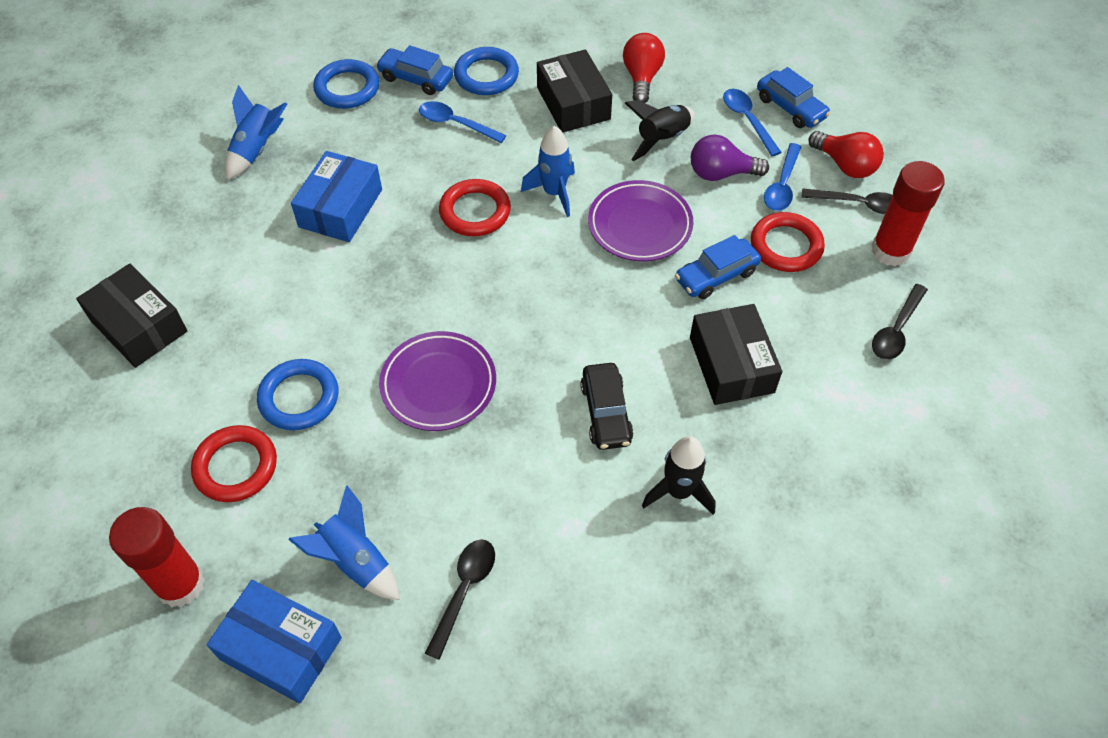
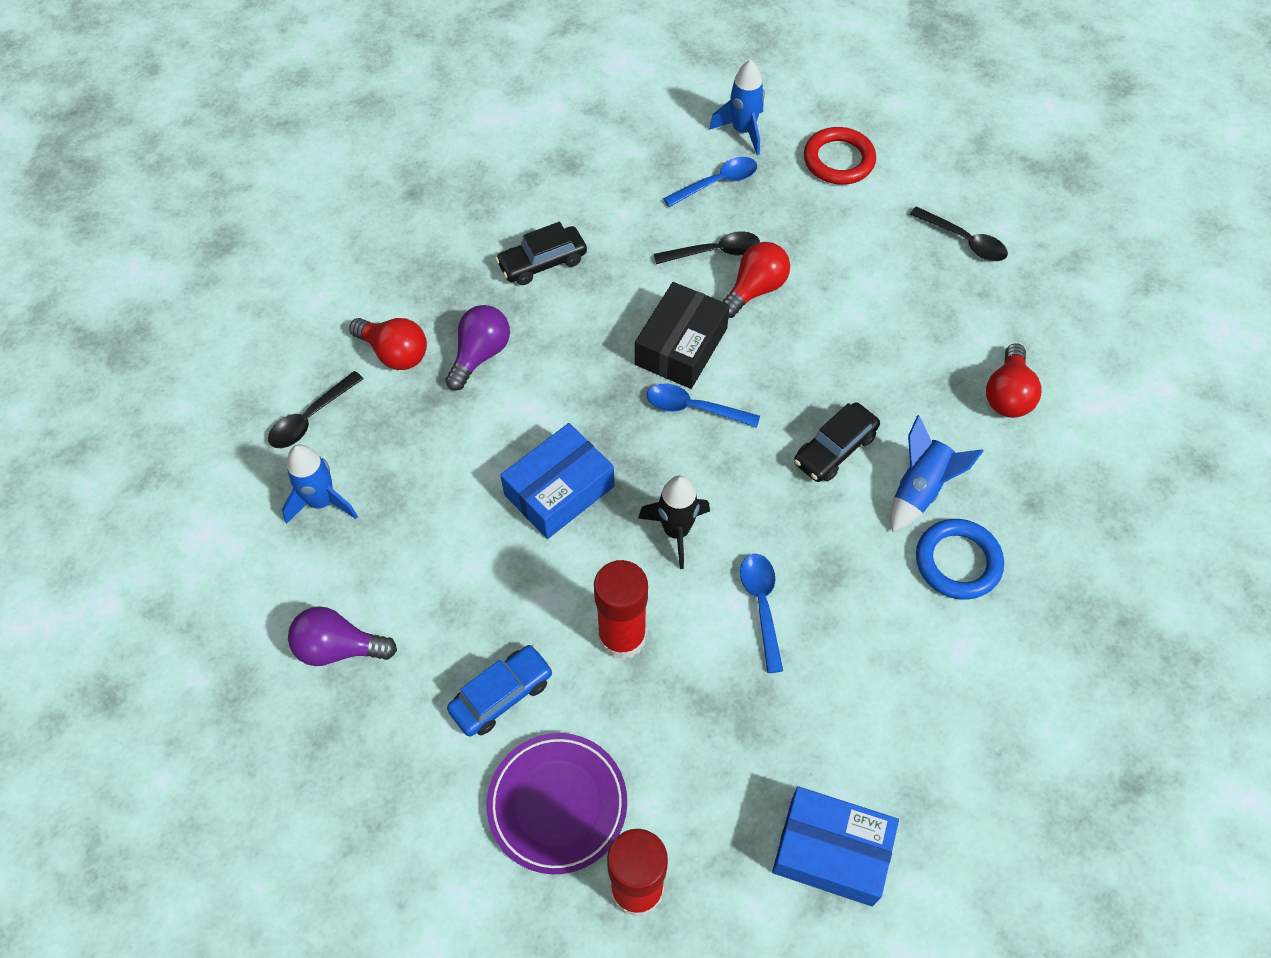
black box: [76,263,188,368] [537,49,612,132] [690,304,782,405] = 3 -> [635,282,730,389] = 1
black car: [580,363,634,450] = 1 -> [495,222,587,285] [794,402,880,482] = 2
black rocket: [625,100,695,161] [642,436,716,515] = 2 -> [638,475,710,569] = 1
blue car: [376,45,453,95] [675,235,761,299] [757,67,831,128] = 3 -> [447,645,553,737] = 1
blue ring: [257,359,338,430] [313,59,379,109] [454,47,519,95] = 3 -> [916,519,1004,600] = 1
purple light bulb: [691,135,769,181] = 1 -> [288,606,397,666] [445,305,510,391] = 2
purple plate: [379,331,496,431] [588,180,693,261] = 2 -> [487,733,627,874] = 1
red light bulb: [623,33,665,103] [808,131,884,178] = 2 -> [349,318,427,370] [723,242,790,318] [986,343,1042,418] = 3
red ring: [191,425,277,502] [439,179,511,236] [751,212,825,272] = 3 -> [804,127,876,185] = 1

